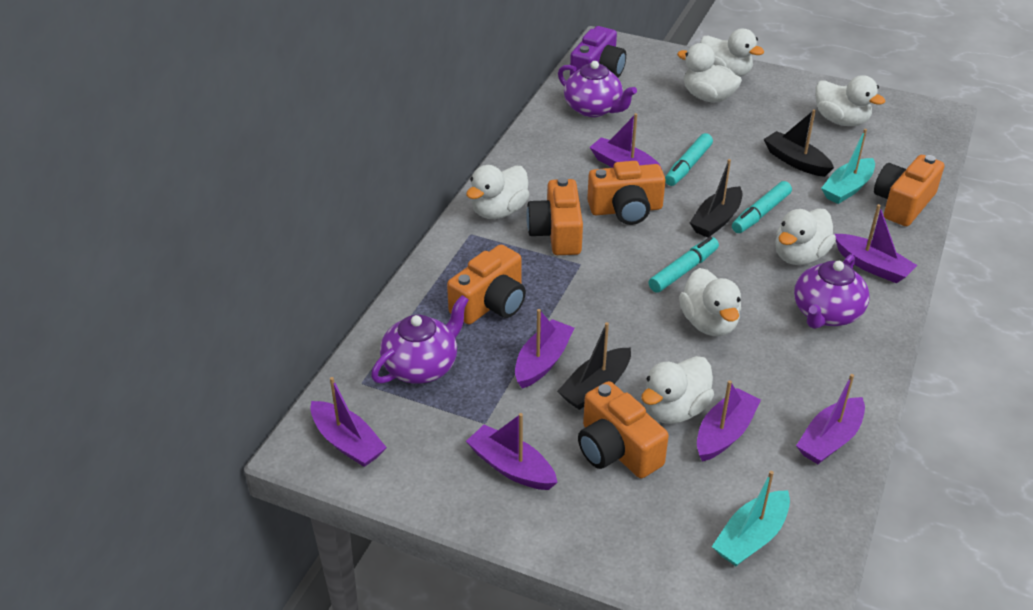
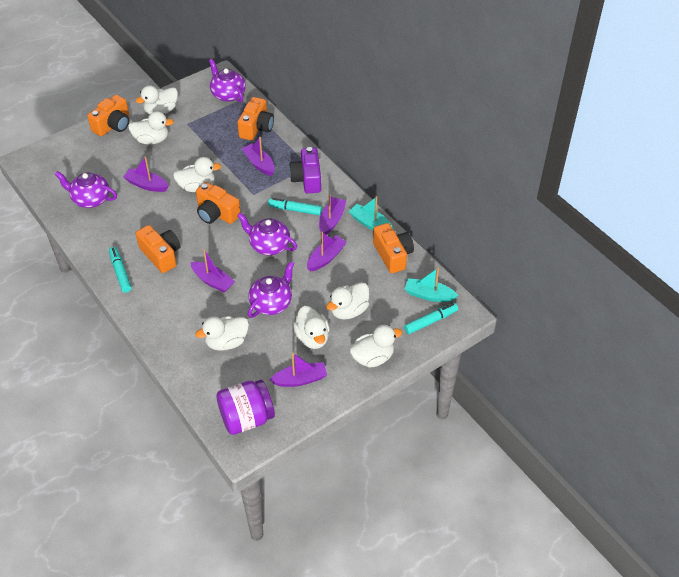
black boat: [557,322,631,410] [690,159,742,238] [764,110,834,177] = 3 -> none = 0
purple boat: [311,377,387,467] [466,413,558,490] [515,309,574,389] [590,113,662,169] [697,380,761,462] [796,374,865,464] [835,204,918,283] = 7 -> [123,156,169,192] [190,249,235,293] [241,137,275,176] [270,353,327,387] [307,232,347,271] [319,194,346,235] = 6
purple jar: none = 0 -> [216,380,275,435] = 1
purple teapot: [371,295,469,384] [558,61,637,117] [794,254,869,329] = 3 -> [55,171,117,208] [209,59,246,102] [237,213,297,255] [248,261,294,318] = 4

